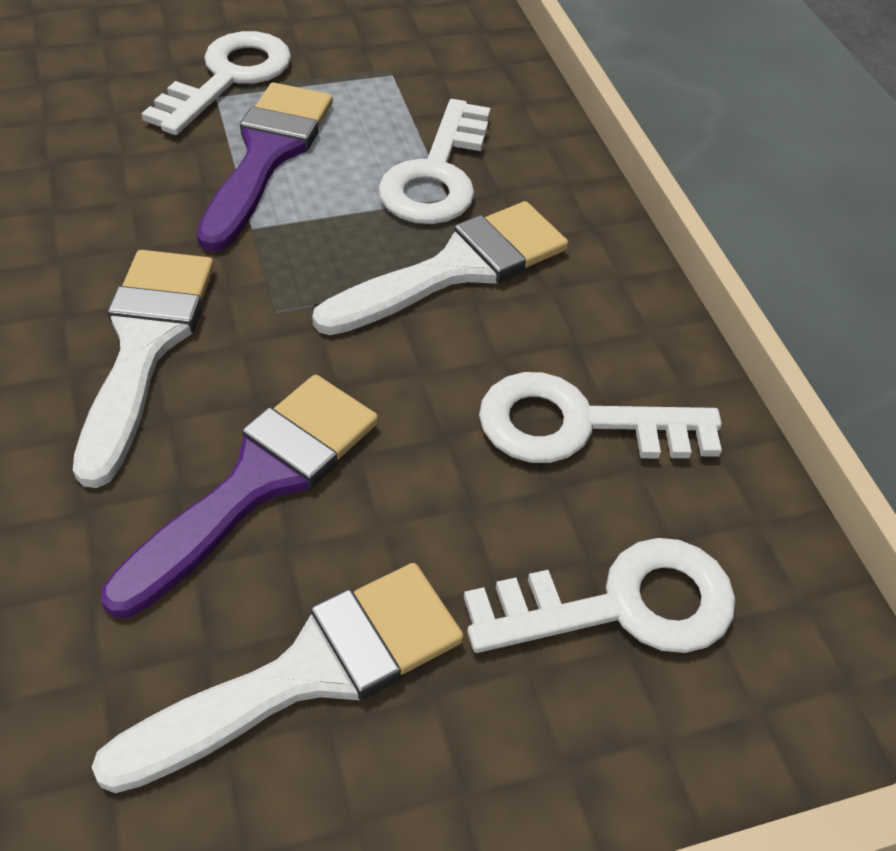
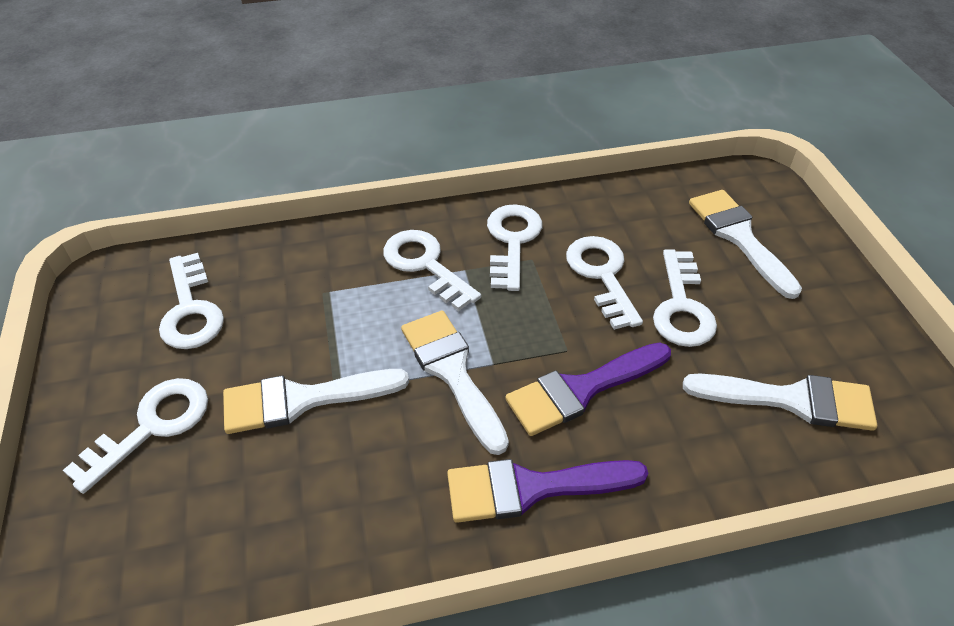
white brush: [73,250,214,488] [92,563,464,793] [312,201,568,335] = 3 -> [223,369,409,434] [401,310,509,455] [683,373,877,431] [689,190,802,299] = 4
white key: [141,31,291,135] [378,99,490,224] [464,538,736,653] [479,372,722,463] = 4 -> [63,378,208,494] [159,253,224,349] [383,230,481,311] [487,204,542,291] [566,236,643,330] [653,249,717,347] = 6

